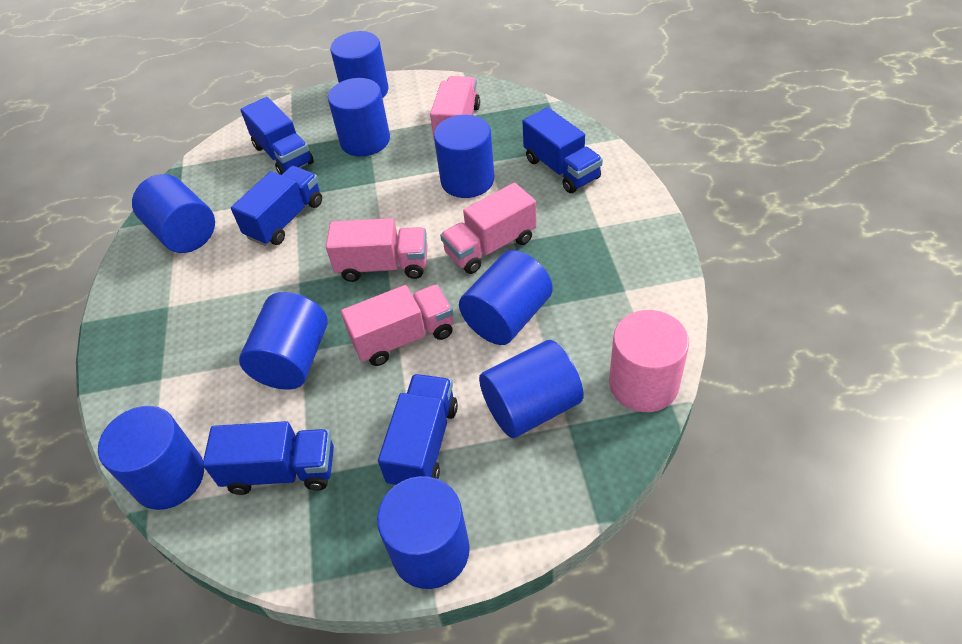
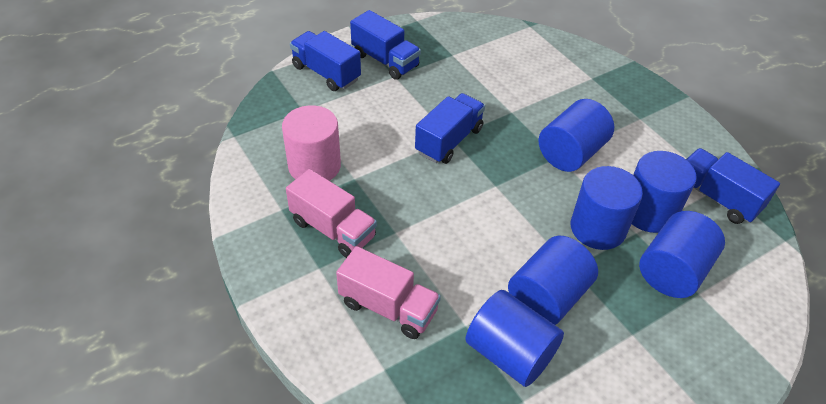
blue cylinder: [98,406,204,510] [132,174,215,253] [239,292,328,390] [328,78,390,157] [330,31,388,98] [377,476,470,589] [434,115,494,198] [459,250,553,345] [479,340,584,438] = 9 -> [466,290,564,387] [508,236,598,325] [539,99,614,172] [571,166,643,250] [632,151,697,233] [639,211,725,298] = 6
blue truck: [203,421,334,495] [231,166,322,246] [240,97,314,175] [378,374,458,486] [523,107,603,193] = 5 -> [290,31,361,91] [350,10,421,80] [415,93,485,164] [686,148,780,224] = 4
pink truck: [326,218,428,282] [341,285,453,366] [430,76,480,137] [440,183,537,274] = 4 -> [286,169,377,258] [336,246,441,339] = 2

